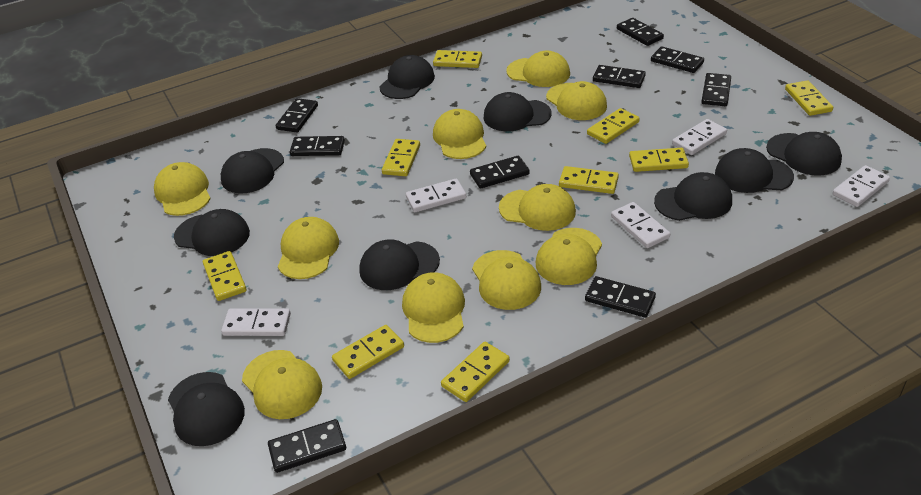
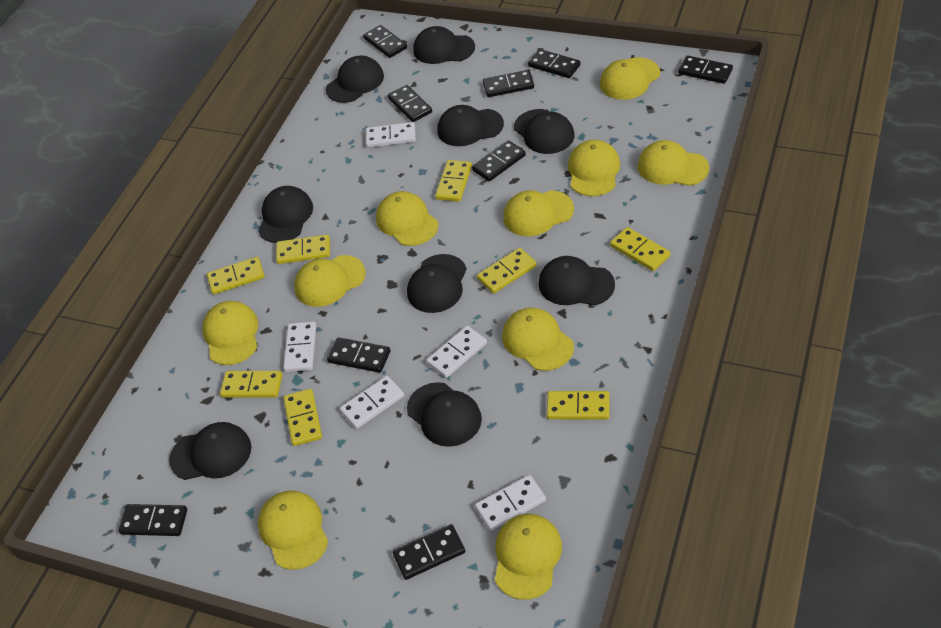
yellow domino: [203,251,247,301] [332,325,404,379] [382,139,420,176] [433,50,482,68] [441,342,510,402] [559,166,619,194] [587,108,640,144] [629,148,689,172] [785,80,833,116] = 9 -> [207,257,265,294] [220,371,282,398] [276,234,330,264] [283,389,322,446] [435,160,472,202] [477,248,537,294] [547,391,609,420] [610,227,670,271] = 8

